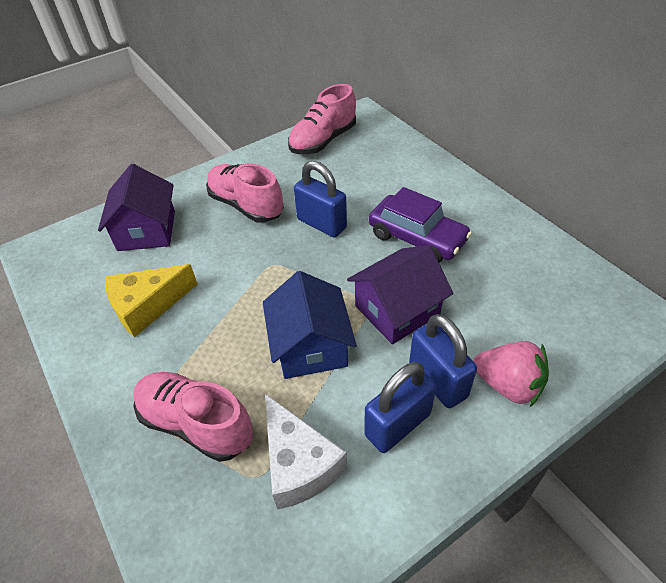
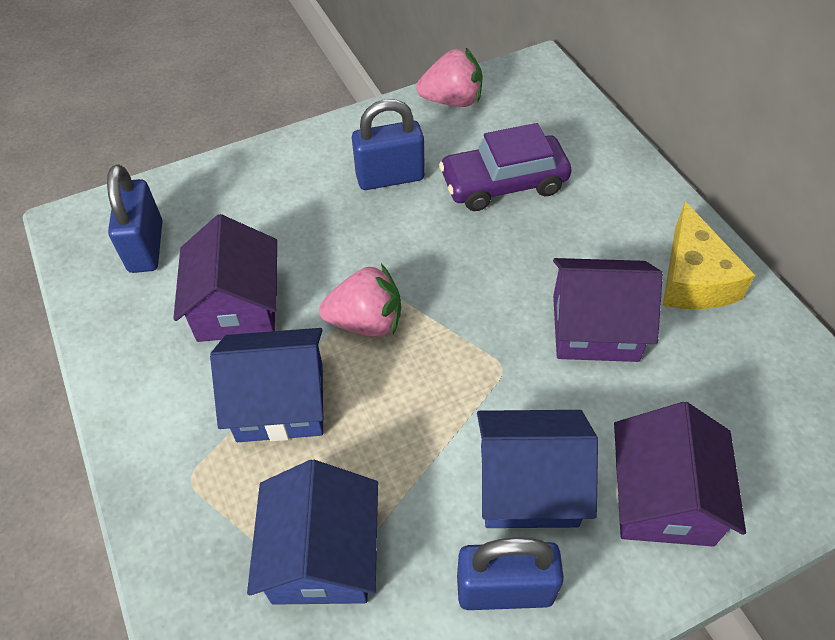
blue house: [263,271,357,379] = 1 -> [210,328,324,442] [247,460,378,605] [477,410,598,528] = 3
pink shoe: [133,372,253,462] [206,164,284,222] [288,84,356,154] = 3 -> none = 0
pink strawberry: [473,341,549,407] = 1 -> [319,264,401,337] [416,48,482,107] = 2
purple house: [98,164,175,251] [347,245,453,344] = 2 -> [173,214,277,342] [553,258,663,362] [614,402,746,546] = 3
white cheese: [265,394,347,510] = 1 -> none = 0

